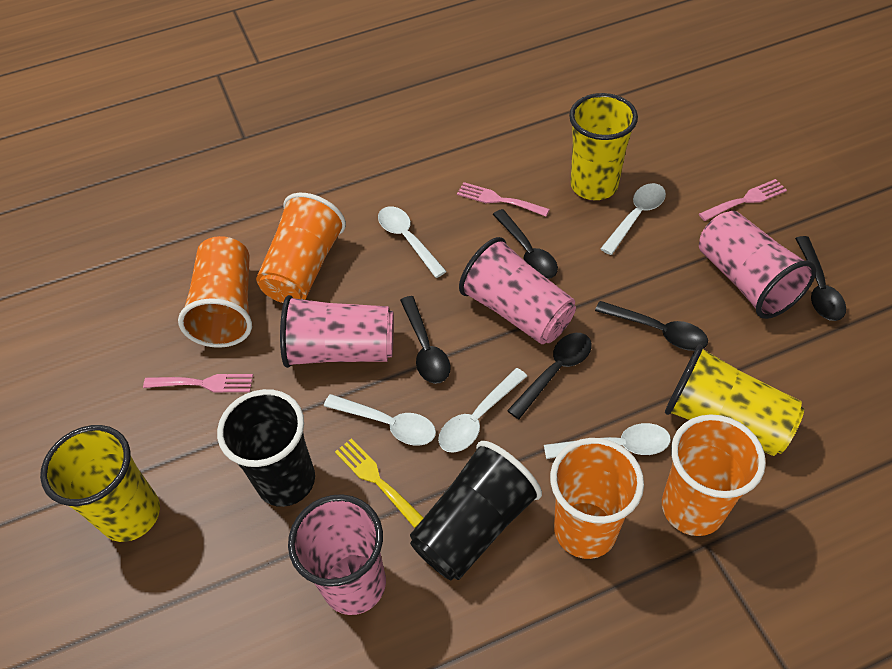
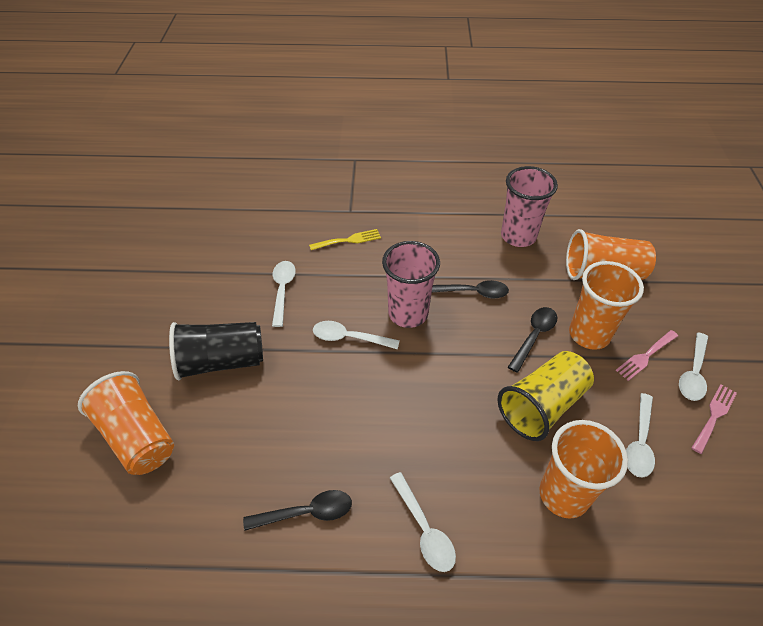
black cup: [217,389,315,507] [410,441,542,580] = 2 -> [169,322,263,380] = 1
black spoon: [400,296,450,384] [493,209,558,279] [507,333,592,419] [595,301,708,351] [795,236,846,321] = 5 -> [243,490,352,531] [432,280,509,298] [508,307,557,373] = 3
pink cup: [280,295,394,368] [288,494,386,615] [459,237,576,344] [699,211,816,319] = 4 -> [382,241,440,328] [501,166,558,247] = 2
pink fork: [143,374,253,392] [457,182,550,217] [699,179,787,221] = 3 -> [616,330,678,381] [691,384,737,454] = 2
yellow cup: [40,425,160,542] [569,93,638,200] [665,344,804,456] = 3 -> [498,351,594,441] = 1

